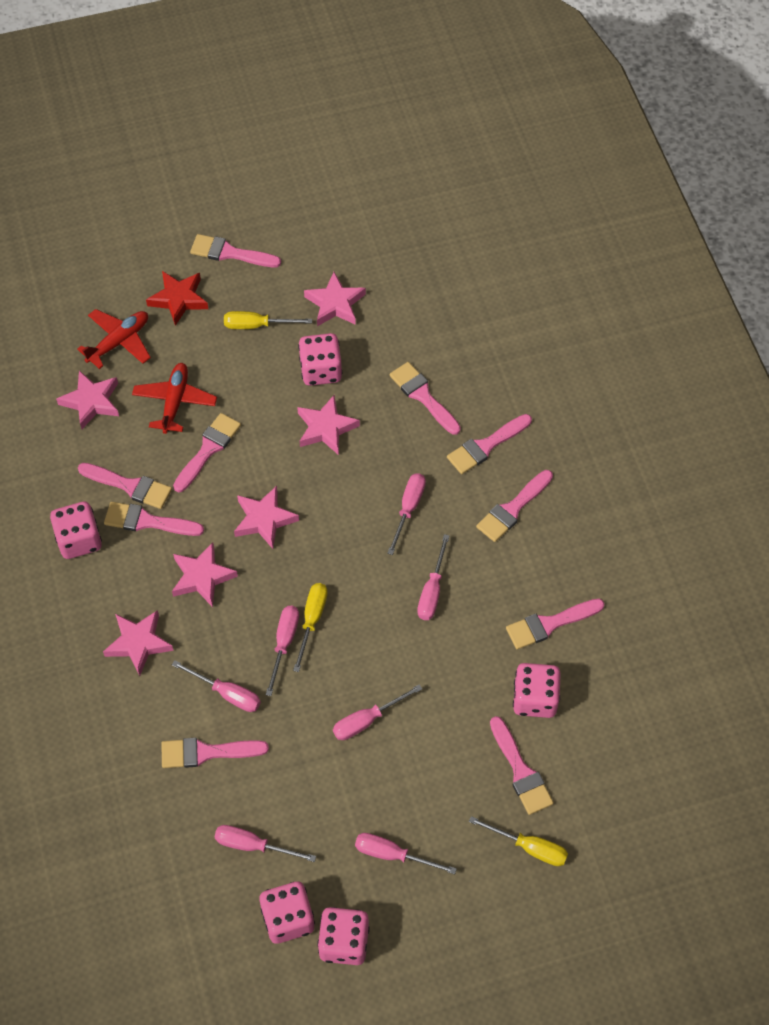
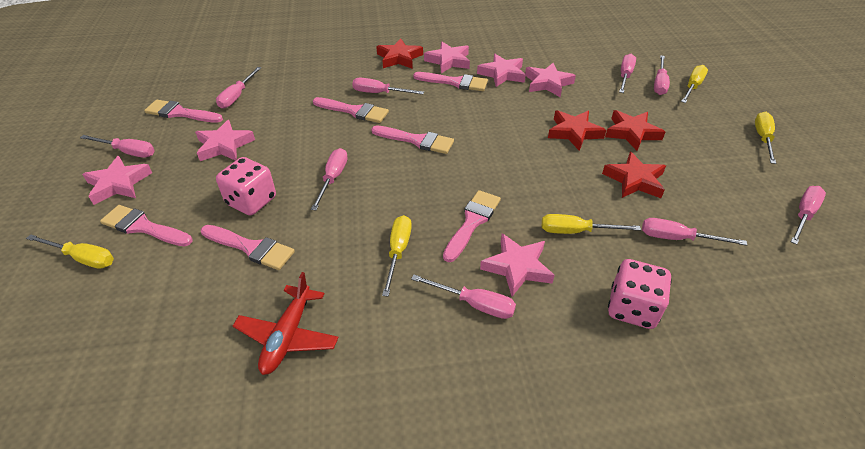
pink brush: [78,463,172,509] [104,502,204,536] [161,738,269,768] [173,413,241,492] [190,234,281,267] [390,362,461,435] [447,414,532,474] [476,470,553,542] [490,716,554,815] [506,599,605,649] = 10 -> [100,205,192,246] [144,100,223,123] [201,225,295,270] [313,97,389,123] [371,126,454,154] [413,72,488,91] [443,190,501,262] = 7
pink dice: [50,502,102,559] [260,882,315,944] [298,333,342,386] [317,907,370,965] [513,663,561,718] = 5 -> [216,157,276,215] [608,259,672,329] = 2
pink screwdriver: [172,660,261,712] [215,825,316,862] [266,606,299,696] [333,684,422,740] [355,833,457,874] [387,473,426,555] [417,534,450,620] = 7 -> [80,135,155,158] [216,67,261,109] [311,148,348,211] [352,78,424,94] [411,274,516,319] [619,54,636,93] [642,218,747,246] [654,55,670,95] [791,186,826,245] = 9
red plane: [77,309,151,369] [132,363,217,434] = 2 -> [233,272,339,375] = 1
red star: [146,271,208,326] = 1 -> [376,38,423,69] [548,110,606,151] [602,152,666,198] [605,110,665,151] = 4
yellow screwdriver: [224,311,312,329] [293,583,328,672] [469,816,568,866] = 3 -> [26,234,114,269] [382,215,412,297] [542,214,641,234] [681,65,708,103] [755,112,776,164] = 5

